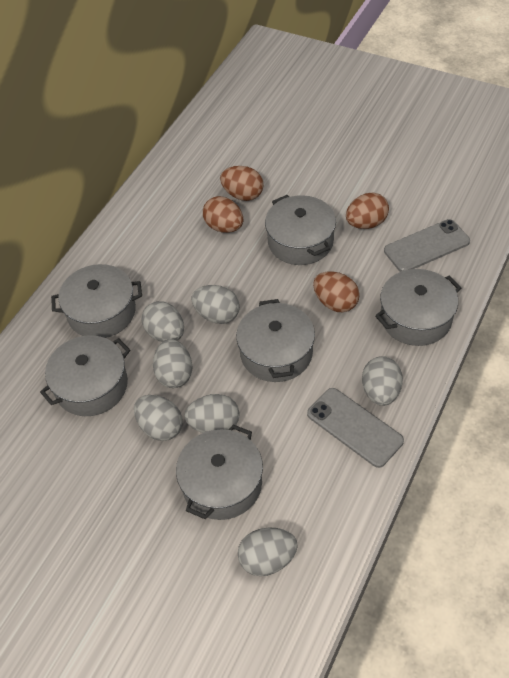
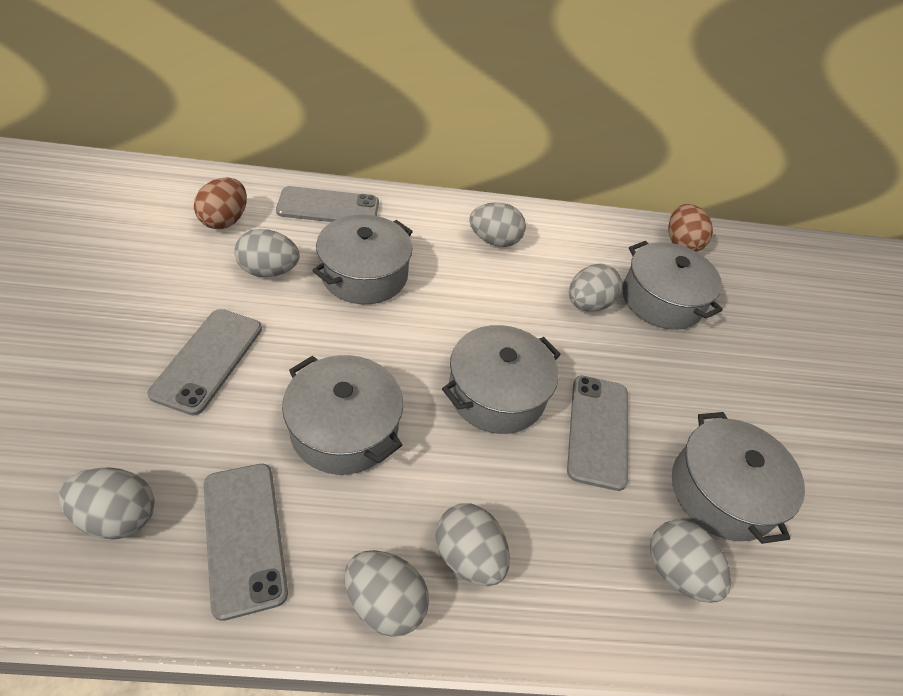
brown egg: [203,196,244,233] [220,166,263,201] [313,271,360,312] [346,193,389,229] = 4 -> [194,177,247,229] [668,204,713,252] = 2
grey phone: [307,388,404,468] [384,219,470,272] = 2 -> [148,309,262,415] [203,464,288,621] [276,186,379,222] [567,375,628,491] = 4
grey pot: [40,335,130,416] [51,264,142,338] [176,425,263,520] [236,299,315,382] [265,195,336,265] [375,269,461,346] = 6 -> [282,355,403,475] [312,214,413,304] [442,325,561,434] [622,241,723,330] [672,412,805,544] = 5

